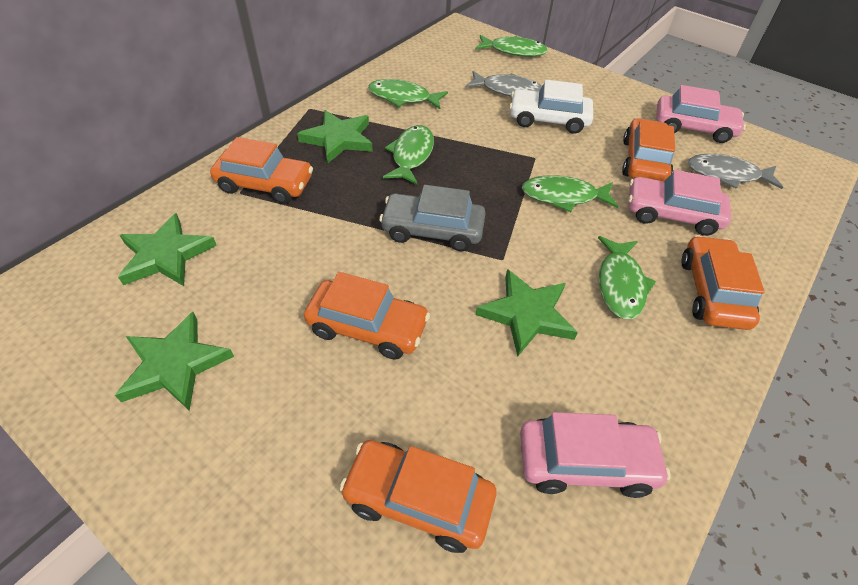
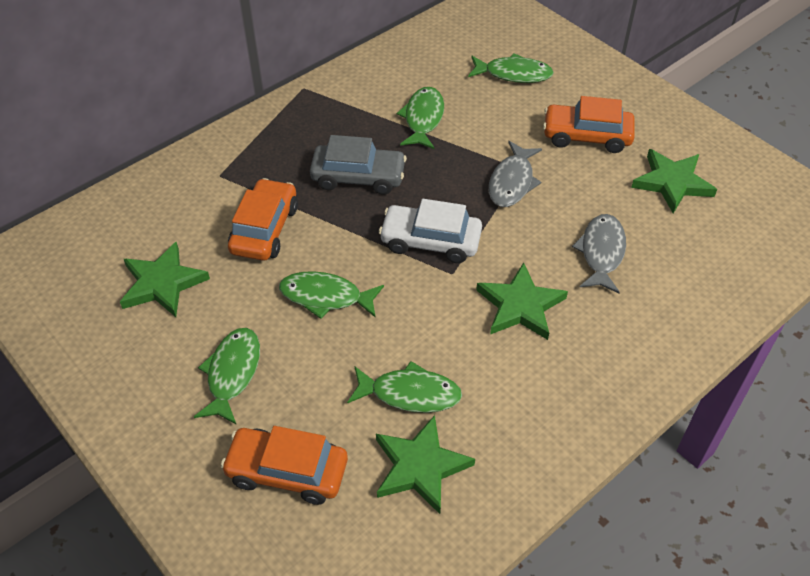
orange car: [210,137,313,204] [304,272,430,360] [340,440,496,553] [622,118,675,181] [682,235,765,330] = 5 -> [221,426,348,505] [228,178,298,261] [543,96,635,153] = 3
pink car: [520,412,671,498] [628,170,731,236] [656,85,746,143] = 3 -> none = 0

